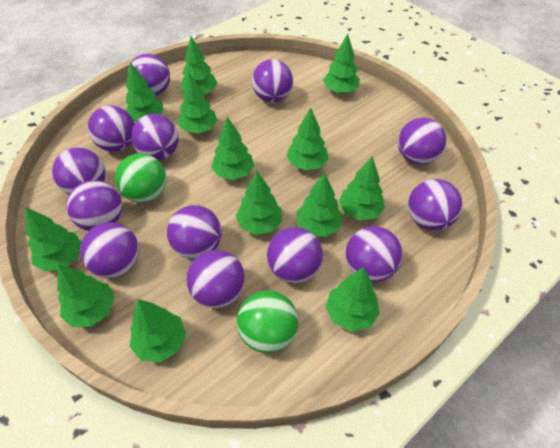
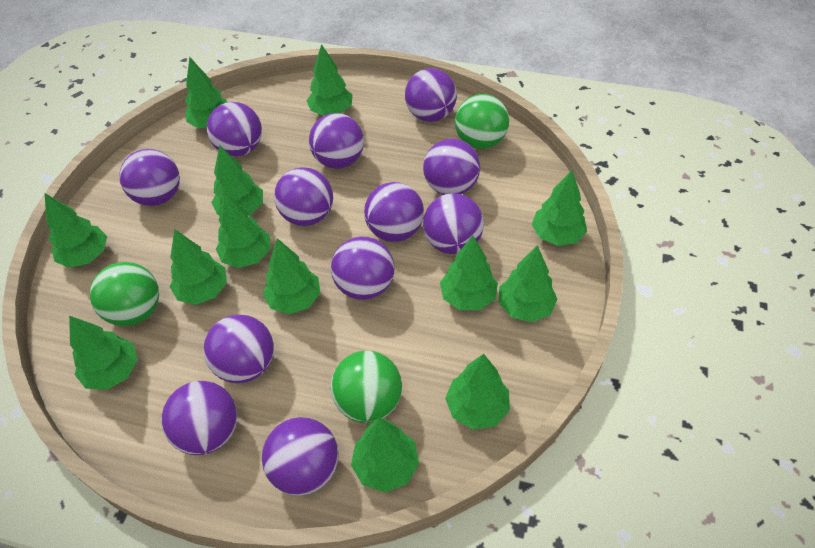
green ball: [115,153,167,203] [237,290,298,353] = 2 -> [90,262,159,326] [331,351,402,423] [455,94,509,149] = 3
purple ball: [52,148,105,194] [67,180,122,231] [80,222,139,278] [88,106,135,152] [128,54,170,96] [131,114,179,160] [167,205,222,259] [186,250,245,308] [252,59,293,102] [267,227,323,283] [346,226,403,282] [398,118,446,165] [408,179,463,231] = 13 -> [119,149,180,206] [161,381,237,455] [203,315,274,383] [207,102,262,157] [262,417,339,496] [274,167,333,226] [309,113,364,169] [331,236,395,300] [364,182,424,242] [405,68,457,122] [423,139,480,195] [423,193,484,254] = 12

